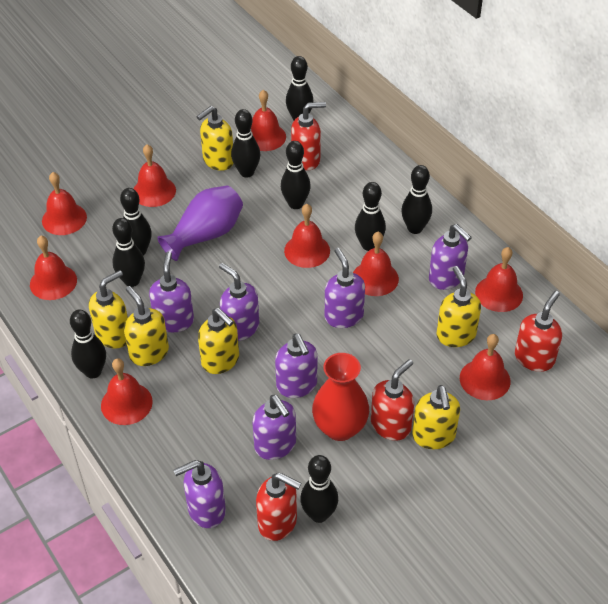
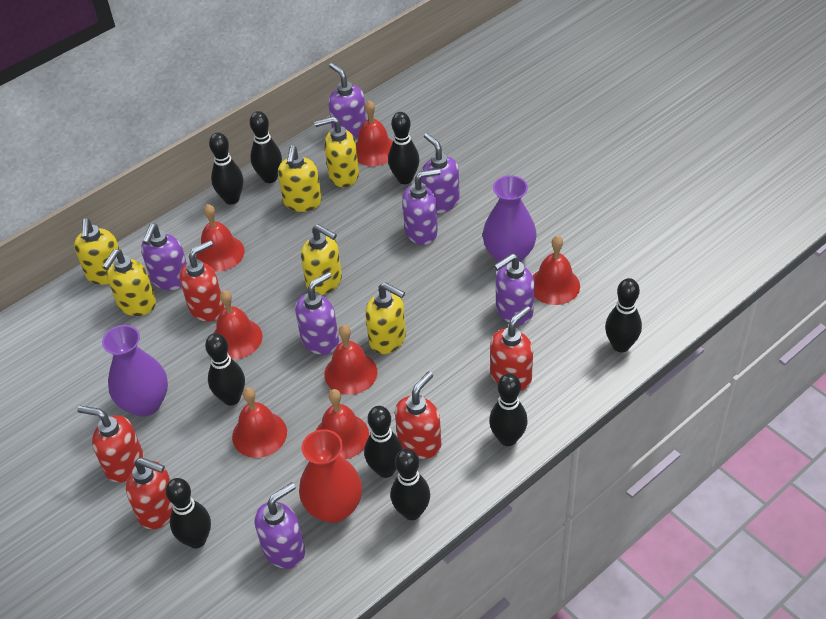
purple vase: [157,185,243,261] = 1 -> [102,325,168,417] [483,175,537,262] = 2
red bell: [30,236,77,300] [42,172,87,235] [101,358,153,425] [133,144,176,207] [251,90,286,151] [284,204,330,268] [353,232,399,296] [460,334,511,400] [475,247,523,312] = 9 -> [196,204,245,272] [213,290,262,359] [232,387,287,458] [316,389,369,459] [325,325,377,395] [356,100,393,166] [533,236,580,305] = 7
red soap dispenser: [256,473,301,541] [291,102,326,170] [371,359,414,441] [515,291,562,372] = 4 -> [77,406,143,483] [126,458,173,530] [179,240,224,322] [395,371,441,459] [490,306,533,391] = 5

